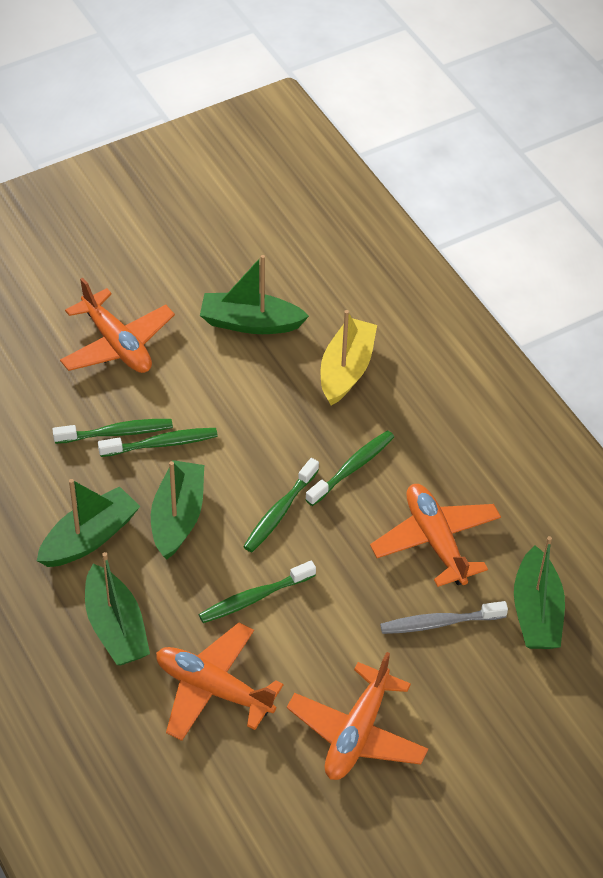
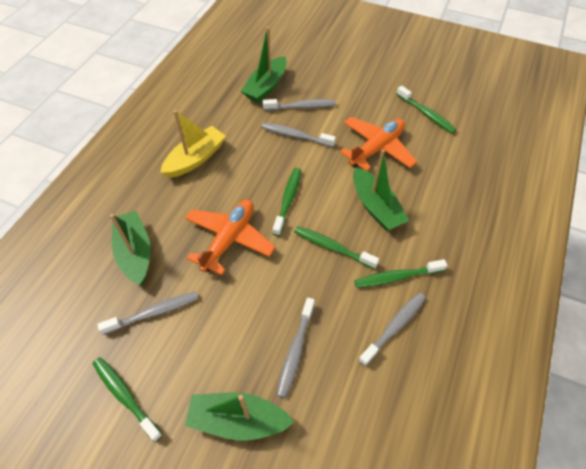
green boat: [37,479,140,567] [85,552,150,665] [151,460,204,560] [200,255,309,334] [514,536,565,649] = 5 -> [110,211,151,285] [185,392,294,440] [241,27,287,103] [353,149,409,231] = 4
grey toothbrush: [380,601,508,634] = 1 -> [97,292,198,335] [261,123,336,147] [263,99,336,111] [277,297,315,398] [358,293,426,366] = 5
orange plane: [60,278,175,373] [156,623,283,741] [287,652,428,780] [370,484,501,587] = 4 -> [185,200,275,275] [340,117,417,171] = 2

